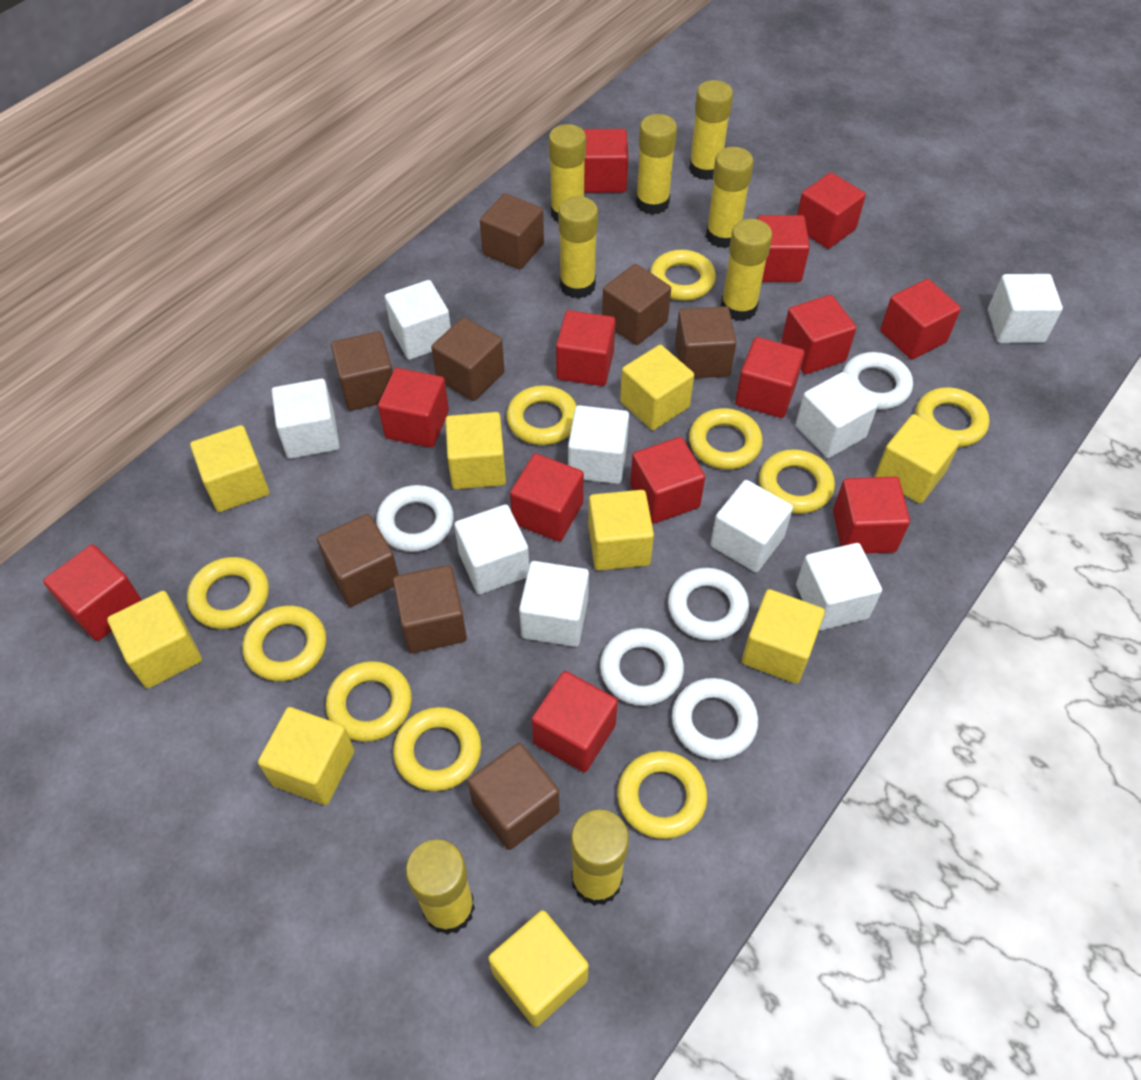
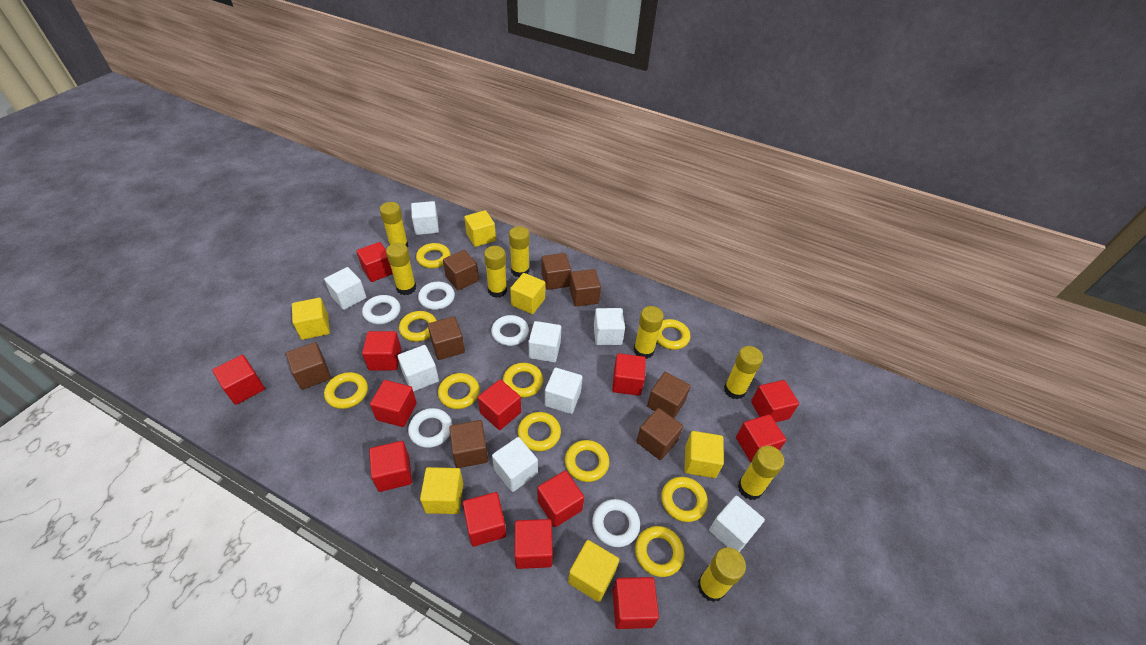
white cube: [271,379,340,459] [385,280,451,360] [454,504,529,595] [519,561,589,647] [568,405,629,484] [710,480,793,572] [795,372,878,458] [796,543,882,631] [988,274,1063,343] = 9 -> [324,267,366,310] [397,345,439,392] [411,201,439,235] [492,437,538,492] [529,321,561,362] [545,368,582,414] [594,308,625,345] [709,496,765,552] = 8
yellow cube: [107,591,202,688] [190,425,269,512] [258,707,355,805] [445,412,506,489] [488,910,589,1027] [588,490,654,571] [620,345,694,430] [742,589,825,684] [875,414,960,504] = 9 -> [292,298,330,340] [420,467,463,514] [464,210,496,247] [510,273,545,314] [568,540,619,602] [685,431,724,478] = 6

